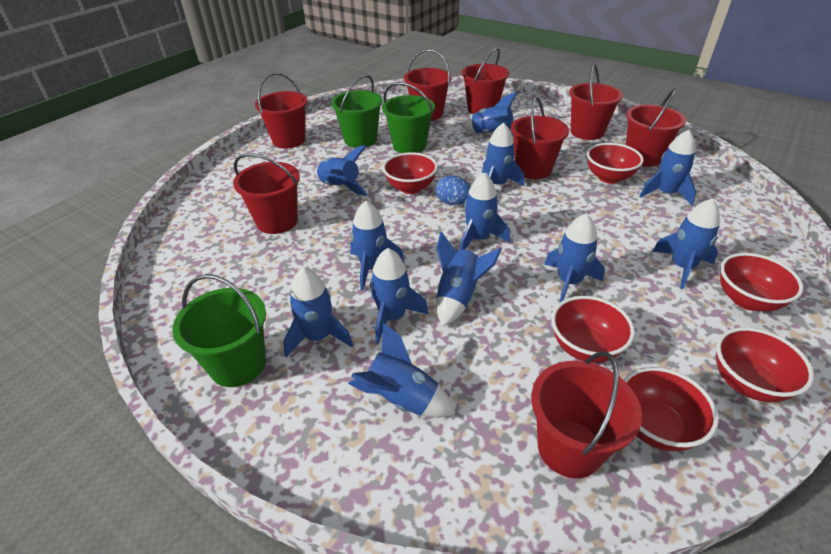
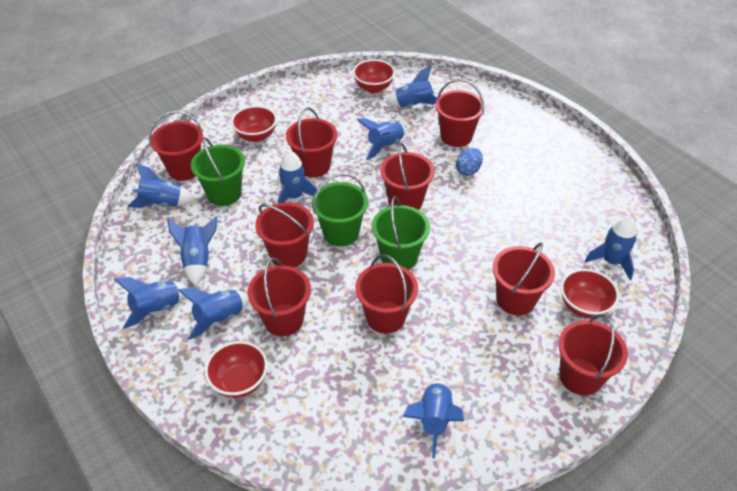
blue rocket: [283,268,353,357] [315,145,368,196] [348,323,455,418] [350,201,405,290] [370,248,429,344] [436,231,502,326] [460,173,510,250] [462,92,517,136] [482,122,524,186] [544,213,605,303] [639,130,696,206] [652,198,720,289] = 12 -> [114,277,189,329] [128,163,195,208] [167,216,217,286] [178,287,250,340] [278,150,317,203] [357,118,406,160] [385,66,437,107] [403,380,464,458] [585,216,637,280] = 9
red bowl: [383,152,438,194] [551,296,635,363] [587,143,644,184] [624,367,719,451] [716,327,814,402] [720,253,803,311] = 6 -> [205,341,268,398] [231,106,277,142] [353,59,395,93] [561,269,619,319] = 4
red bucket: [233,153,300,234] [255,72,308,148] [404,49,452,121] [462,47,509,114] [510,97,569,179] [531,351,642,478] [569,64,623,140] [626,88,686,167] = 8 -> [149,111,203,181] [248,258,311,336] [255,202,314,267] [286,107,337,177] [355,255,418,334] [380,142,435,210] [435,79,485,147] [493,242,555,315] [558,314,628,396] = 9

